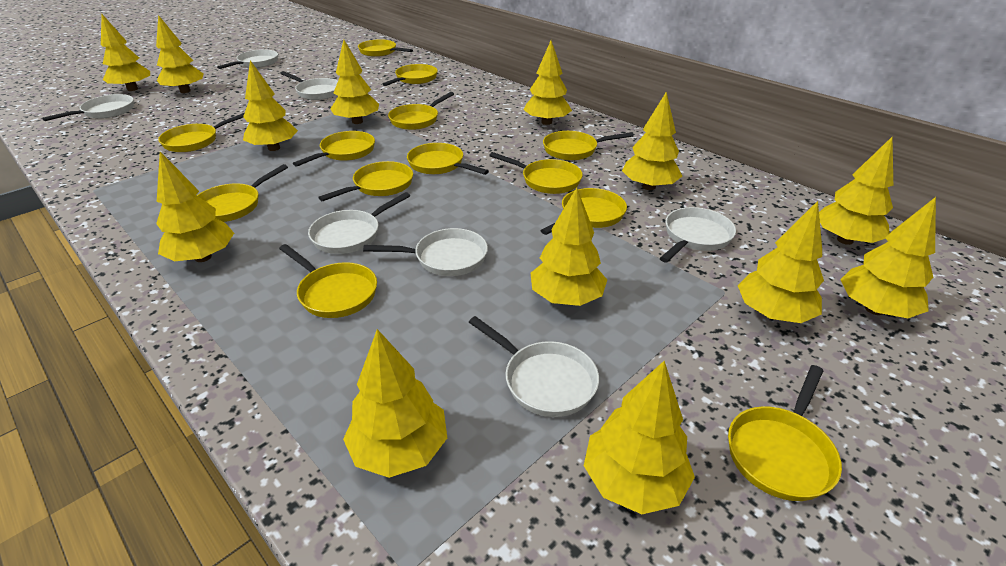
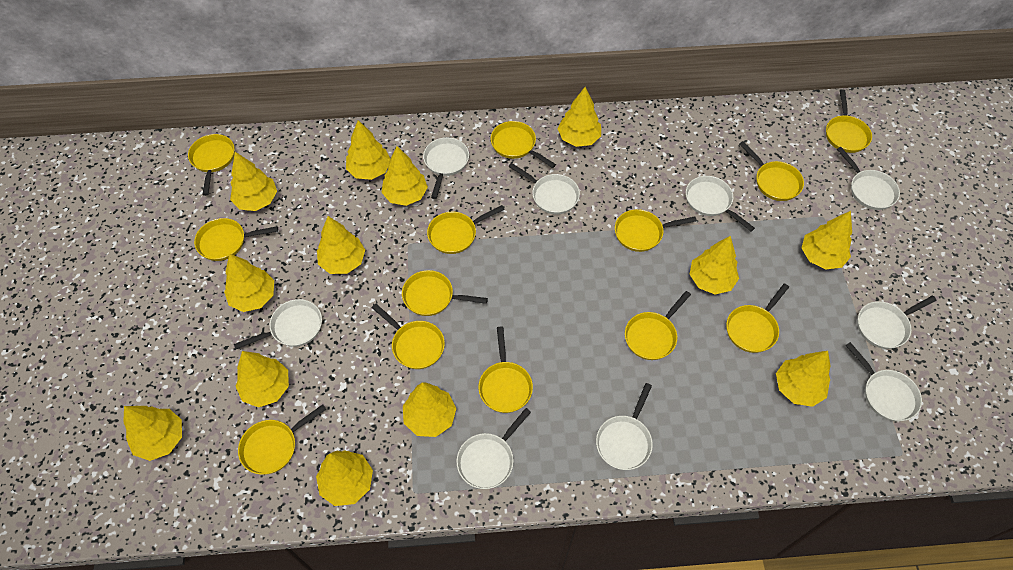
white pan: [42,94,134,121] [217,49,278,69] [281,71,338,100] [308,192,410,254] [363,228,488,276] [469,316,599,417] [660,207,736,263] = 7 -> [234,299,322,349] [423,137,469,199] [456,408,531,489] [508,163,580,214] [596,383,653,470] [686,176,755,231] [837,147,900,210] [846,342,922,421] [857,296,937,349] = 9

